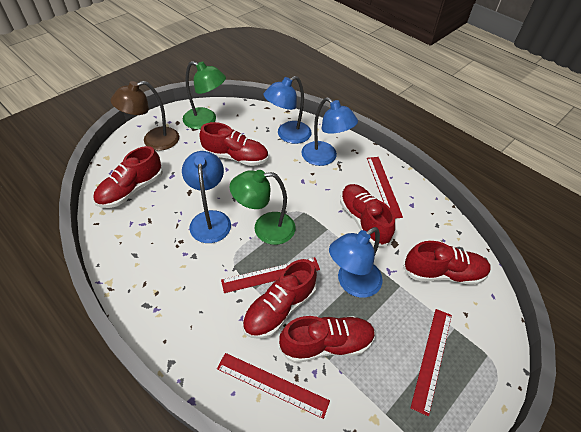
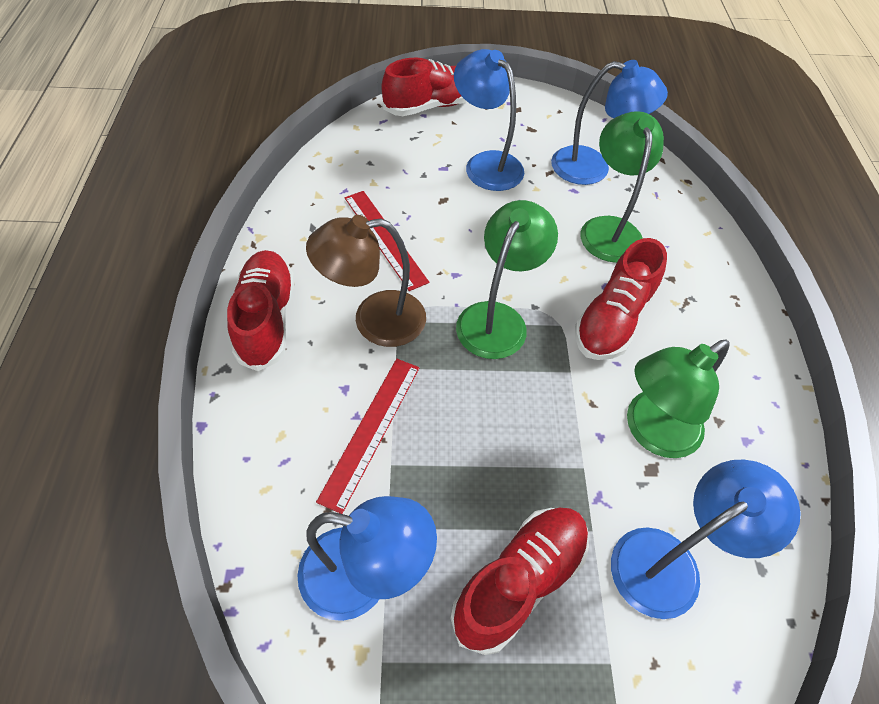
green lamp: [183,61,226,129] [230,170,295,245] = 2 -> [456,200,558,359] [581,111,664,263] [627,340,730,458] = 3
red ruler: [217,353,330,419] [221,257,320,293] [367,157,403,219] [410,309,452,417] = 4 -> [316,359,420,514] [345,191,429,291] = 2
red shoe: [93,146,163,208] [199,122,268,166] [242,259,317,339] [279,316,376,363] [340,184,395,247] [403,241,491,285] = 6 -> [227,250,295,371] [382,58,467,116] [450,508,589,655] [575,238,667,360] = 4

